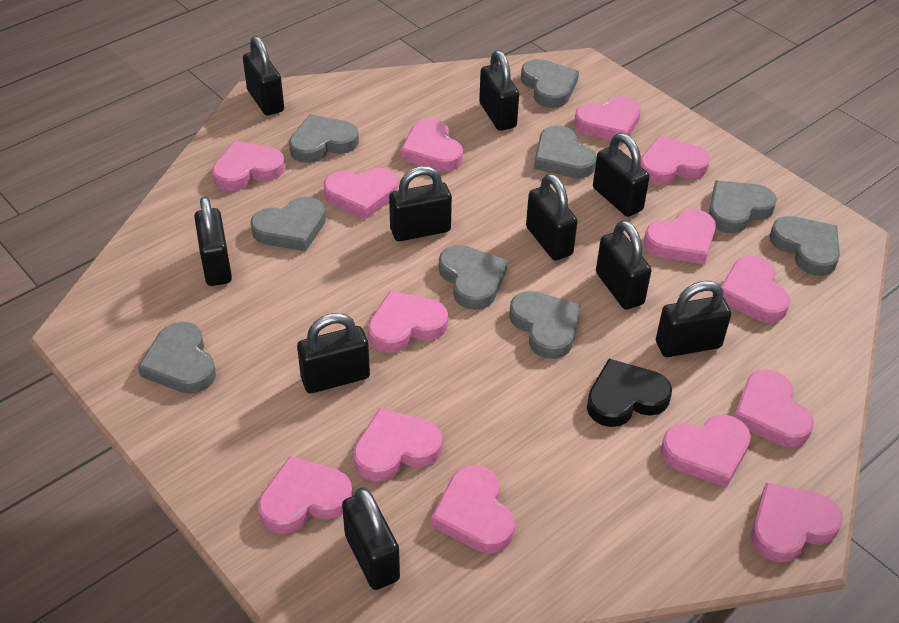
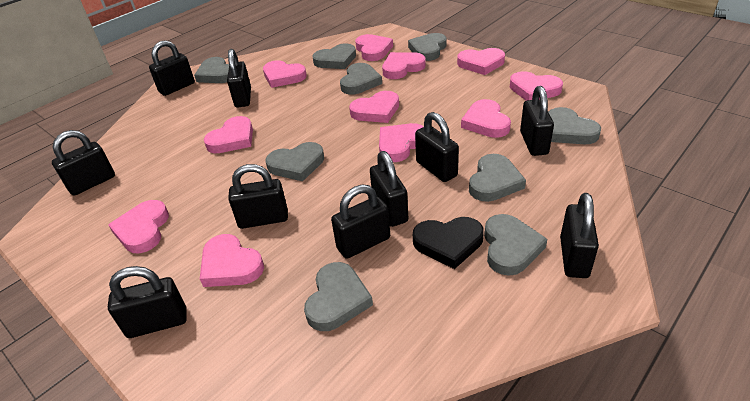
pink heart: [212,141,285,191] [258,456,353,534] [324,168,398,219] [353,408,442,482] [368,290,448,353] [401,118,463,172] [431,465,515,553] [574,96,641,143] [640,136,710,185] [644,209,716,264] [661,415,751,488] [721,256,790,323] [734,369,814,447] [751,482,843,563] = 14 -> [108,200,169,254] [200,234,264,287] [204,116,253,153] [263,60,307,88] [349,91,399,123] [355,34,393,61] [379,123,424,162] [382,52,426,79] [457,48,505,75] [461,99,511,138] [510,71,563,101] = 11

